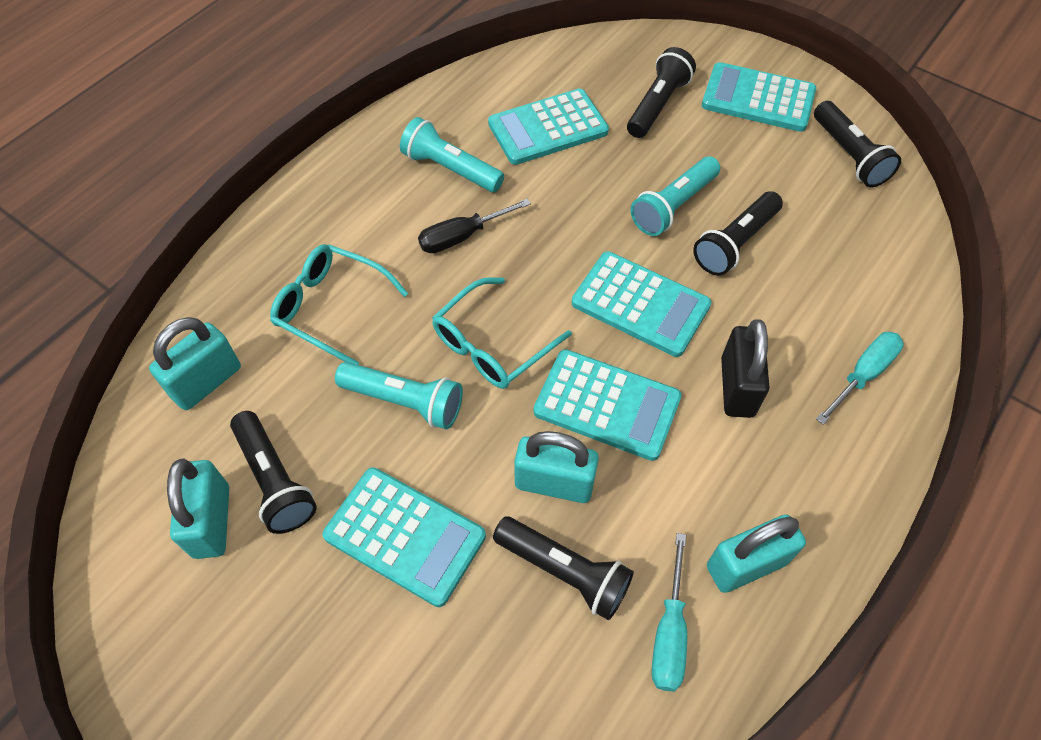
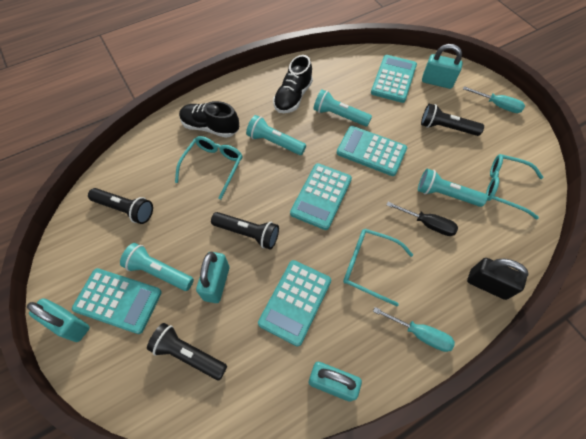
black flashlight: [230,411,317,534] [493,516,634,620] [627,47,696,138] [693,191,783,276] [814,101,901,187] = 5 -> [88,188,153,224] [147,323,227,380] [211,212,279,250] [421,104,484,136] = 4
black shoe: none = 0 -> [179,101,239,138] [273,55,313,113] = 2
turquoise flashlight: [335,362,463,429] [400,117,504,192] [630,156,720,236] = 3 -> [120,243,194,291] [246,115,306,155] [314,89,372,127] [418,169,488,207] = 4
turquoise glasses: [270,244,408,365] [432,277,572,389] = 2 -> [175,136,243,200] [343,229,413,306] [486,154,543,219] = 3

